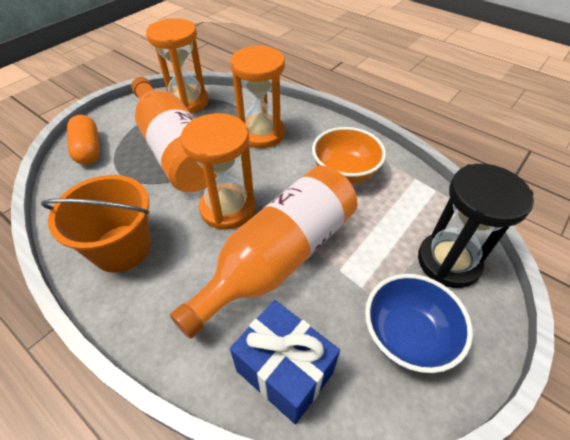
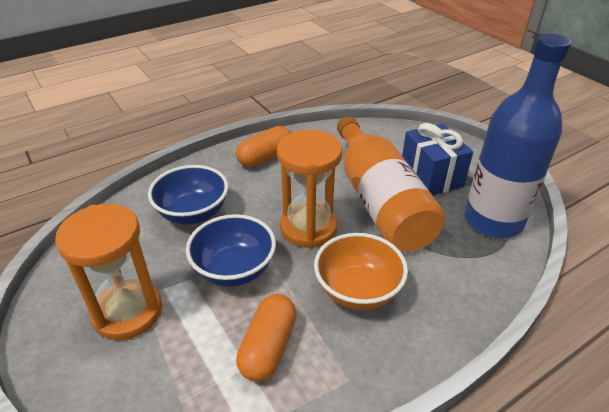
black hourglass: [418,164,534,288] = 1 -> none = 0
blue bottle: none = 0 -> [465,34,571,238] = 1
blue bowl: [365,274,473,373] = 1 -> [148,165,228,224] [186,214,276,287] = 2
orange bottle: [131,77,218,192] [170,165,358,339] = 2 -> [337,116,445,252] = 1
orange bucket: [41,175,151,273] = 1 -> none = 0
orange capsule: [67,115,100,165] = 1 -> [236,126,291,167] [236,294,297,382] = 2
orange hourglass: [146,18,209,114] [181,113,255,230] [230,45,285,148] = 3 -> [55,204,162,340] [277,130,342,248] = 2

